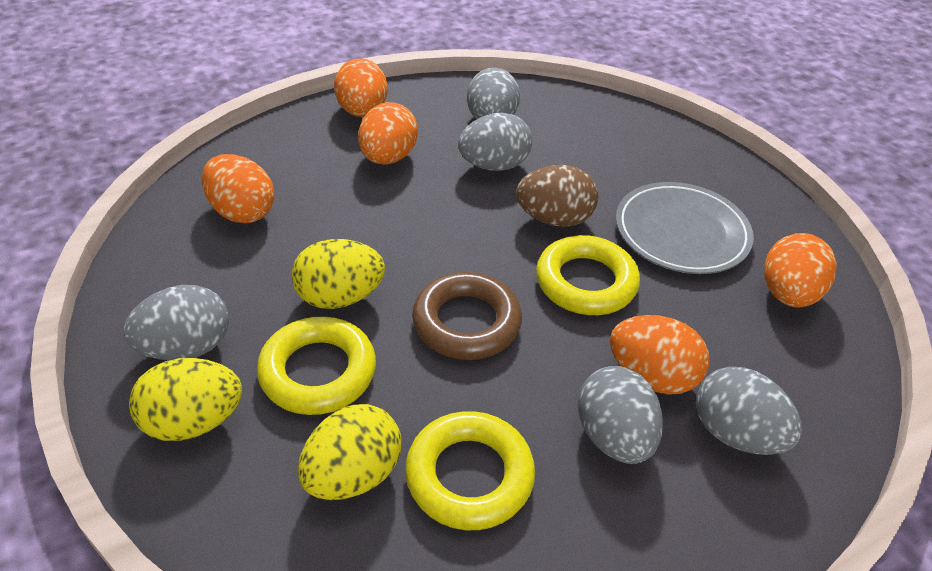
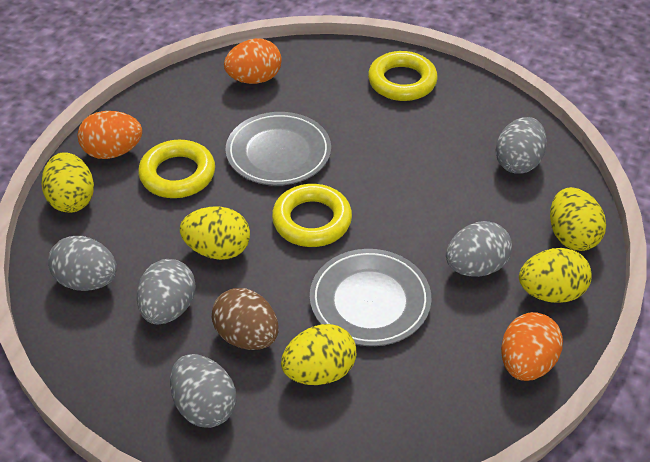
brown ring: [412,272,522,360] = 1 -> none = 0
grey plate: [616,182,754,274] = 1 -> [225,112,331,186] [310,249,432,346] = 2
orange egg: [202,154,275,224] [334,58,388,117] [358,102,418,165] [610,315,709,395] [764,233,837,307] = 5 -> [78,111,142,159] [224,38,282,84] [501,312,563,381] = 3
yellow egg: [129,358,242,441] [292,239,385,309] [298,404,401,500] = 3 -> [41,152,94,213] [180,206,250,260] [281,324,356,385] [519,248,592,303] [550,187,606,251] = 5

